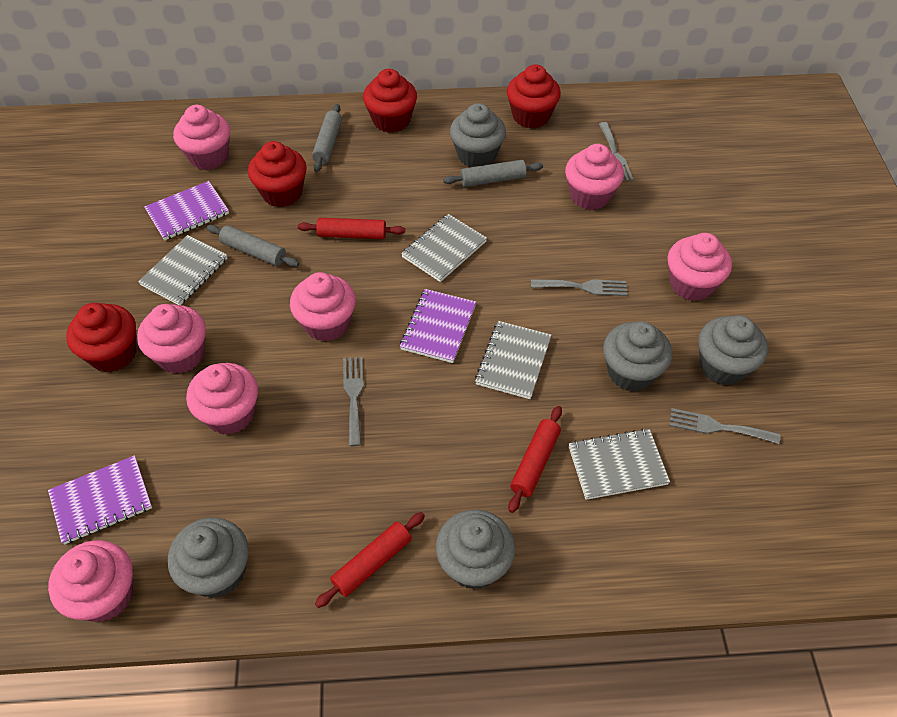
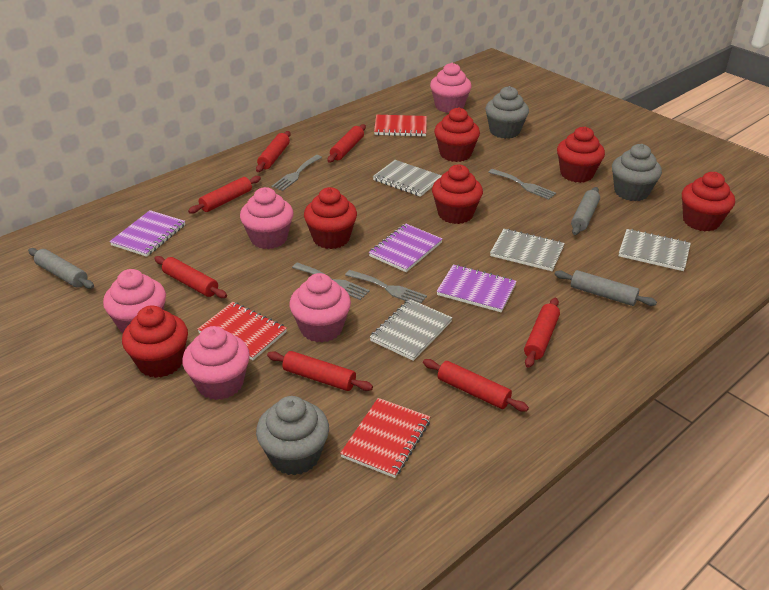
grey cupcake: [168,518,249,598] [436,510,515,590] [450,103,506,167] [603,321,672,391] [698,315,768,385] = 5 -> [256,396,329,476] [485,86,529,139] [612,144,662,201] = 3
pink cupcake: [48,540,133,622] [137,304,206,374] [173,105,230,170] [186,363,258,435] [290,272,356,341] [565,144,624,210] [667,233,732,301] = 7 -> [103,269,166,333] [182,326,250,400] [240,187,293,249] [289,273,351,343] [430,63,472,113] = 5
red cupcake: [66,303,136,373] [248,141,307,207] [363,69,417,133] [507,64,561,129] = 4 -> [122,305,188,378] [304,187,357,249] [432,165,483,224] [434,107,480,162] [557,127,605,183] [682,172,735,232] = 6
red notebook: none = 0 -> [197,302,287,360] [340,398,430,478] [374,115,427,137] = 3
red rolling pin: [298,218,405,239] [315,512,425,608] [508,406,562,513] = 3 -> [154,256,227,298] [188,176,261,214] [256,131,290,172] [267,351,373,391] [327,124,366,163] [423,359,529,412] [524,298,560,368] = 7

